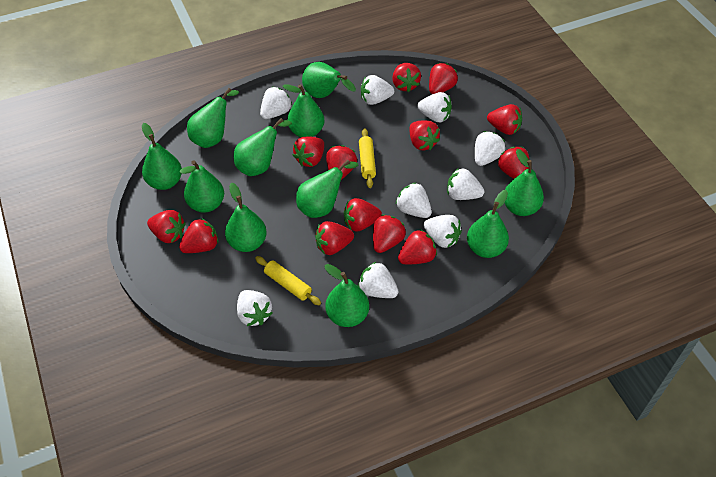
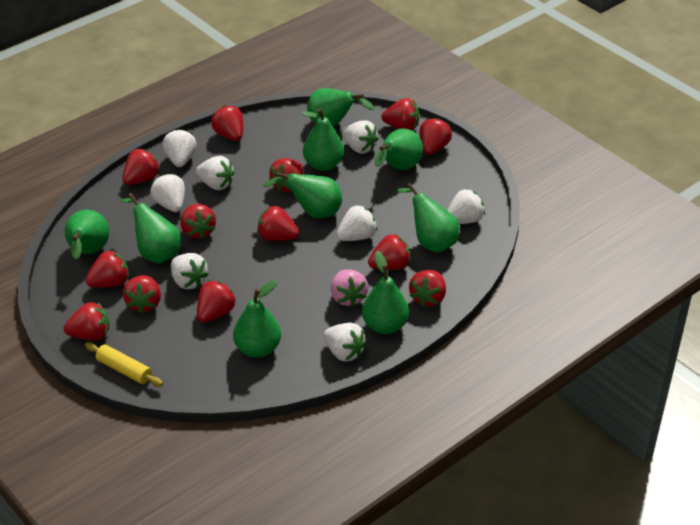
green pear: [142,123,182,190] [180,160,224,213] [187,88,239,148] [225,183,267,252] [234,118,292,176] [282,84,324,137] [296,160,358,218] [302,62,356,98] [324,264,369,327] [467,190,509,258] [505,149,544,216] = 11 -> [64,210,109,260] [121,193,181,264] [233,280,281,358] [263,172,342,218] [301,108,344,171] [307,88,374,127] [362,251,409,334] [375,129,423,170] [397,183,459,253] = 9
pink strawberry: none = 0 -> [331,269,368,307] = 1
white strawberry: [237,290,272,326] [260,87,292,119] [358,262,399,298] [361,75,394,105] [396,182,432,218] [417,92,452,122] [424,215,462,248] [447,168,484,200] [475,131,506,166] = 9 -> [150,174,185,212] [163,129,197,167] [171,253,209,289] [196,156,235,190] [324,323,367,362] [337,205,378,241] [342,120,379,154] [447,189,485,224] = 8
yellow rolling pin: [255,256,321,305] [359,128,376,188] = 2 -> [85,342,163,387] = 1

